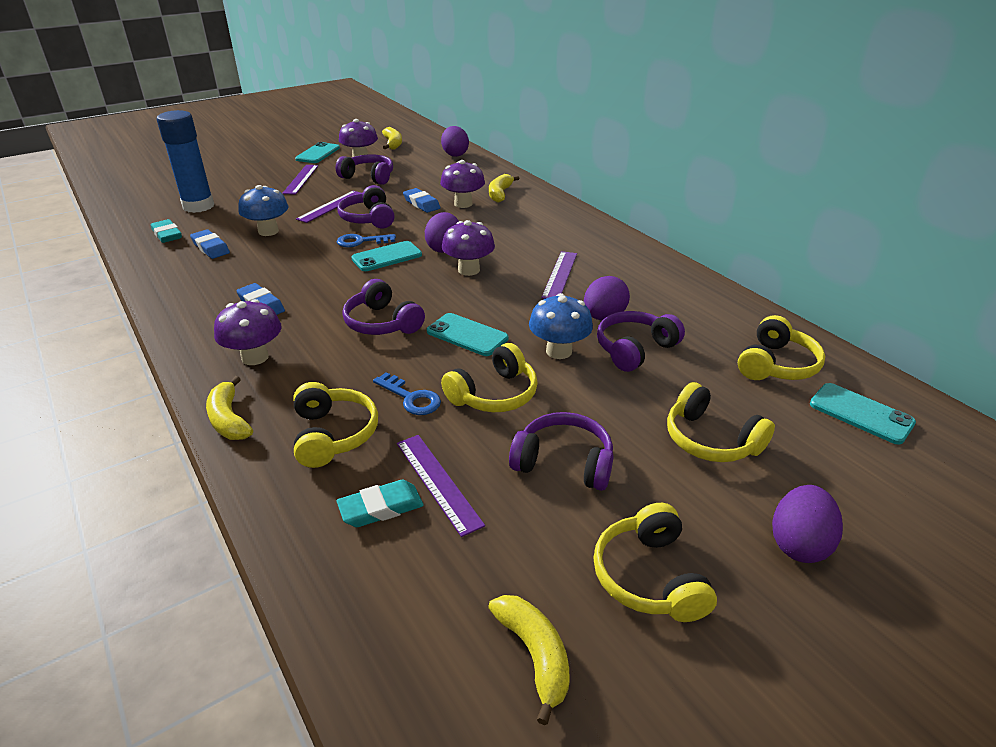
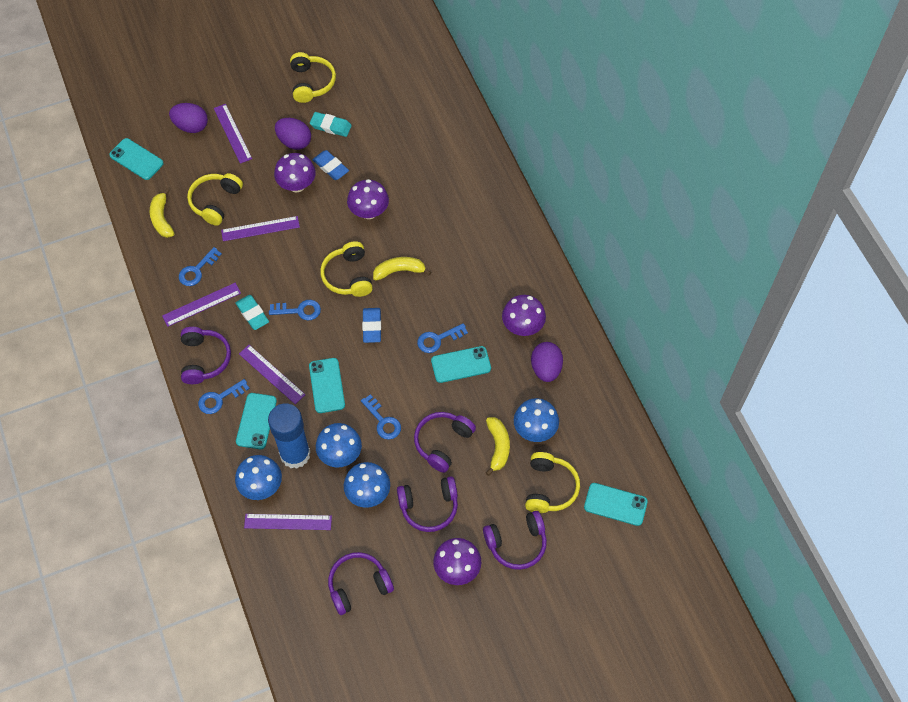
blue eraser: [190,229,230,259] [236,283,285,315] [403,188,440,213] = 3 -> [312,150,349,180] [362,308,381,343] = 2
blue key: [337,234,396,248] [373,372,441,415] = 2 -> [179,247,222,286] [198,379,250,414] [269,300,321,320] [361,394,401,440] [417,323,468,353] = 5
blue mushroom: [238,185,289,236] [529,293,593,359] = 2 -> [235,455,282,500] [316,423,362,467] [344,462,390,508] [514,398,559,442] = 4
purple egg: [425,212,459,253] [441,126,469,157] [584,276,630,320] [772,485,843,563] = 4 -> [169,103,208,133] [275,118,311,150] [531,342,563,382] = 3
purple ruler: [282,165,319,195] [296,191,361,223] [397,435,485,537] [541,251,577,299] = 4 -> [162,283,241,327] [214,104,252,164] [221,216,300,241] [239,345,306,404] [244,514,332,530] = 5
turquoise phone: [295,142,340,163] [351,241,422,271] [427,313,508,356] [810,383,916,445] = 4 -> [109,138,164,180] [236,393,277,449] [309,358,345,413] [431,346,491,383] [584,483,648,526] = 5
yellow banana: [206,376,253,440] [382,127,402,150] [488,595,570,725] [489,174,520,202] = 4 -> [150,188,175,238] [373,257,431,281] [486,417,510,476] = 3
yellow headphones: [293,382,378,468] [441,343,538,412] [594,503,717,622] [667,382,775,462] [738,315,825,380] = 5 -> [187,173,243,226] [290,52,336,103] [320,241,373,297] [525,452,580,513] = 4

